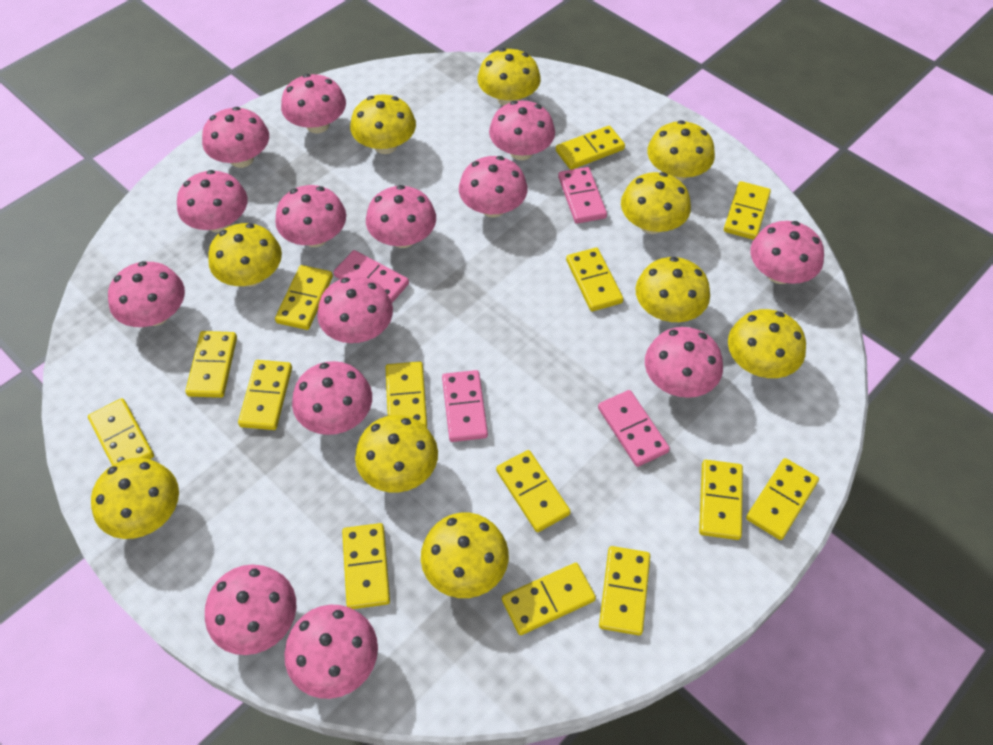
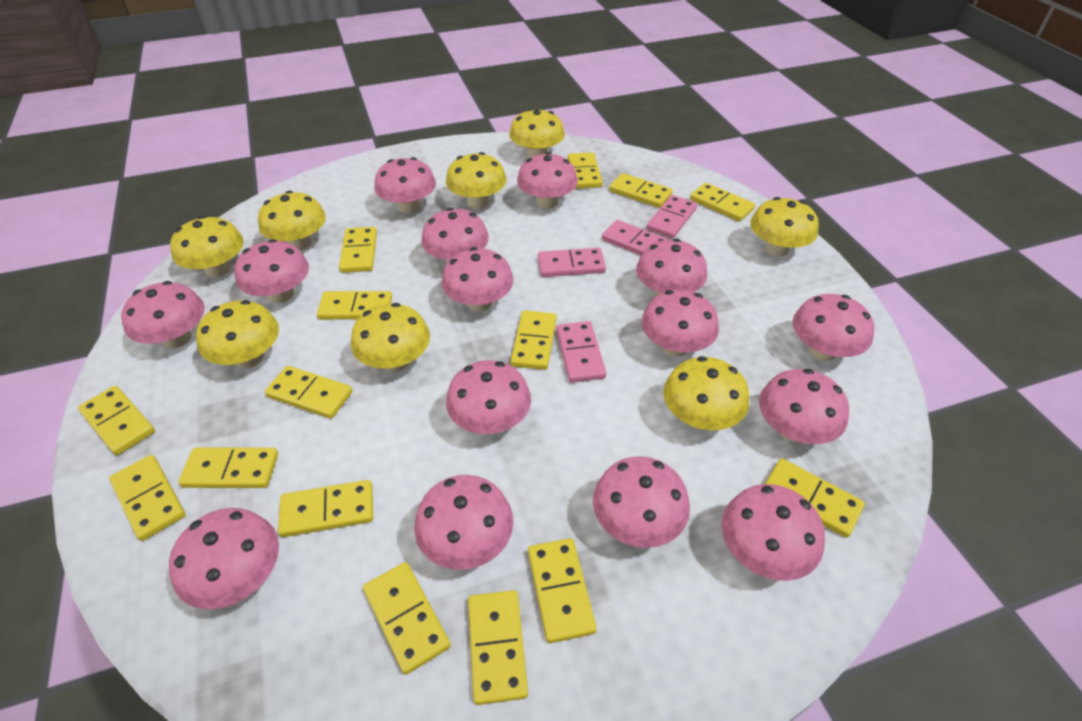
pink mushroom: [108,261,185,327] [177,170,248,233] [202,107,269,168] [205,565,296,655] [275,185,346,247] [281,74,346,133] [284,605,378,699] [292,361,372,435] [317,276,393,343] [366,185,436,248] [459,156,528,218] [489,101,555,160] [645,327,723,398] [750,221,824,284] = 14 -> [121,281,205,348] [169,508,279,609] [235,239,309,303] [374,157,436,213] [414,475,513,570] [421,208,489,264] [442,247,514,312] [446,360,531,434] [517,152,578,208] [593,456,690,548] [636,239,707,296] [642,290,719,357] [722,484,825,581] [759,369,849,444] [793,294,874,361] = 15
yellow domino: [88,398,154,465] [185,331,237,398] [238,360,292,430] [275,265,333,330] [342,523,390,609] [385,361,427,428] [496,450,571,532] [502,563,596,635] [556,126,625,170] [566,248,623,311] [599,546,650,635] [699,460,743,540] [724,181,771,240] [746,458,819,540] = 14 -> [78,386,155,455] [109,455,186,541] [179,447,278,488] [265,366,352,419] [278,480,373,537] [317,291,392,320] [339,227,377,273] [363,562,451,675] [468,590,528,705] [511,310,557,370] [528,538,597,643] [568,152,603,189] [609,173,673,208] [690,183,755,222] [765,458,865,538] = 15
yellow mushroom: [91,458,179,539] [208,223,282,287] [350,94,416,154] [355,415,438,493] [421,513,509,598] [478,48,541,106] [621,172,691,234] [636,257,710,322] [647,120,715,181] [728,309,806,378] = 10 -> [170,216,244,277] [196,300,279,368] [258,191,326,250] [351,303,430,372] [446,152,507,208] [509,108,565,158] [663,356,749,430] [750,197,819,257] = 8

